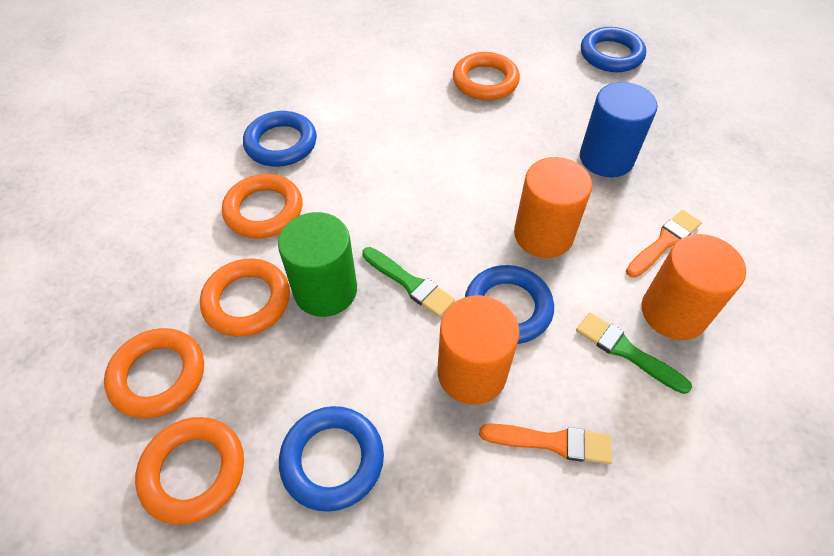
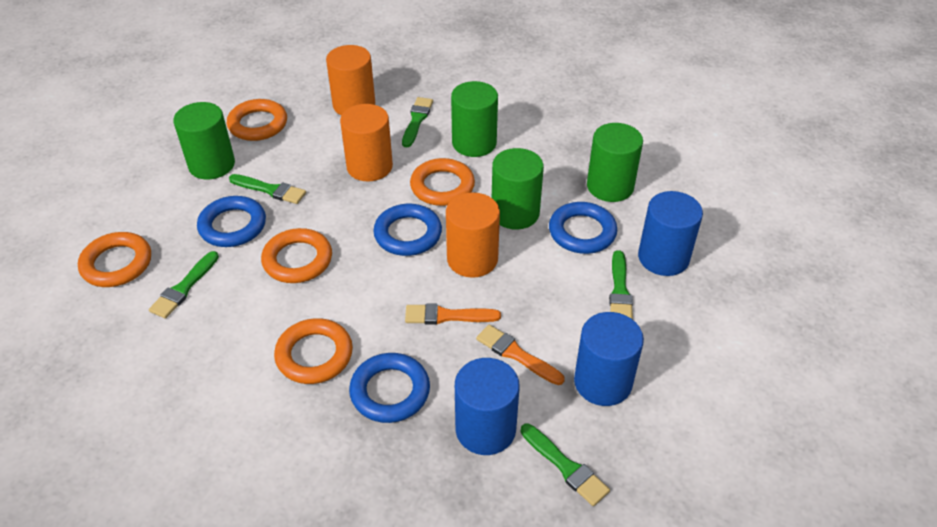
blue cylinder: [580,82,658,177] = 1 -> [455,358,520,455] [574,312,644,406] [638,191,703,276] = 3
green brush: [362,247,455,317] [576,312,692,394] = 2 -> [149,251,219,319] [229,174,306,204] [402,97,433,147] [521,423,610,506] [609,250,633,320] = 5
green cylinder: [278,212,357,317] = 1 -> [173,102,235,179] [451,81,498,157] [492,148,544,230] [587,123,643,202] = 4

